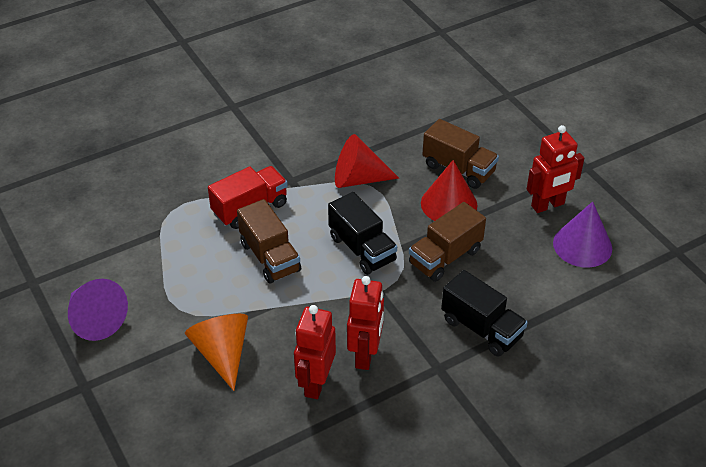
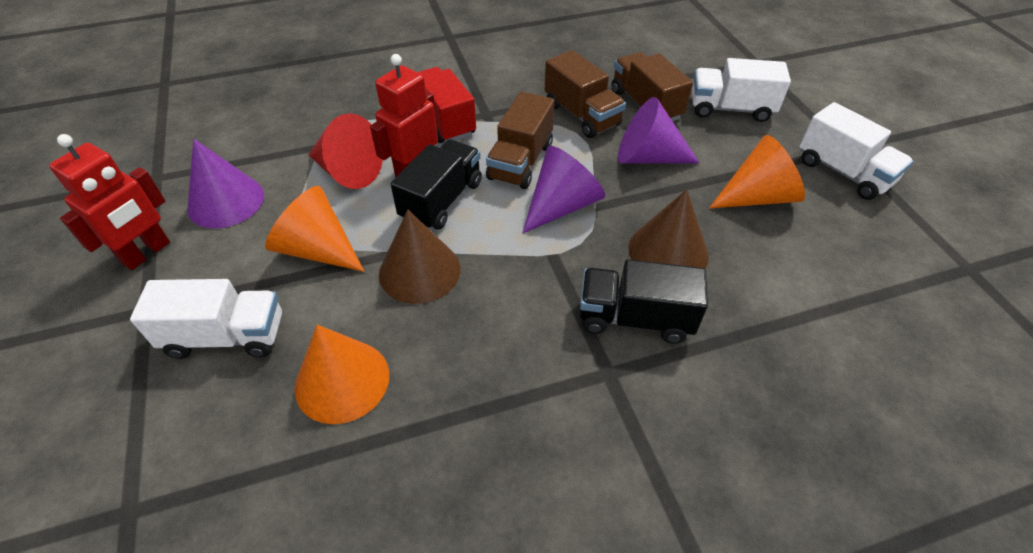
brown cone: none = 0 -> [379,210,461,304] [628,189,709,269] = 2
orange cone: [185,314,248,391] = 1 -> [265,186,364,272] [294,325,389,424] [709,135,805,209] = 3
purple cone: [68,279,128,341] [553,201,612,268] = 2 -> [187,139,264,228] [523,146,605,233] [618,97,700,164] = 3
red cone: [335,134,399,188] [421,160,478,221] = 2 -> [309,113,383,189] = 1
red robot: [294,305,336,399] [347,276,384,370] [527,125,584,213] = 3 -> [49,134,170,270] [370,54,438,178] = 2
white truck: none = 0 -> [130,279,282,359] [692,58,791,122] [799,102,913,200] = 3

